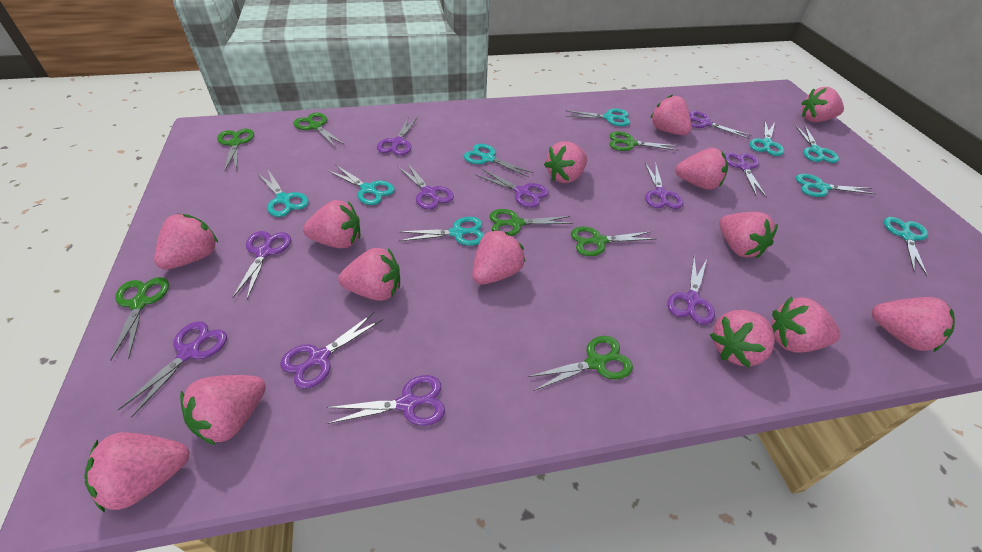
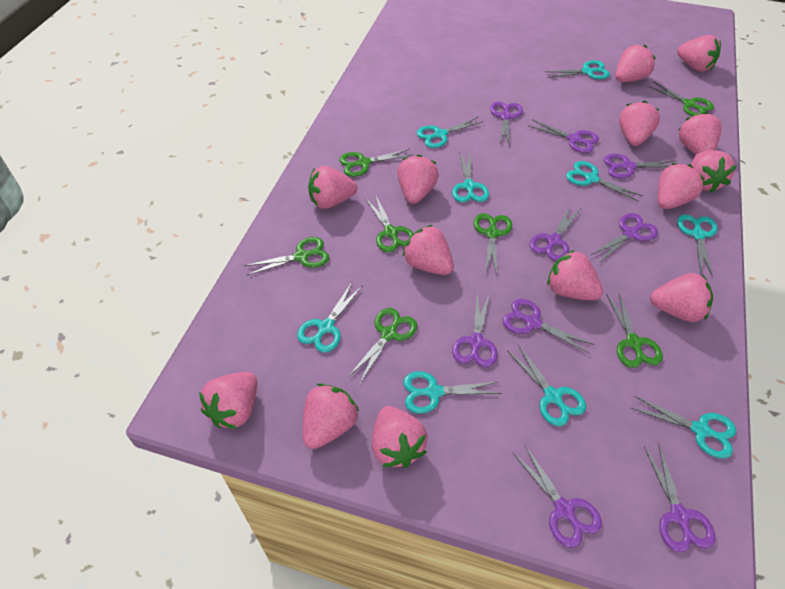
purple scissors: [118,321,227,418] [232,231,291,299] [280,312,383,389] [326,375,445,426] [377,118,417,156] [398,163,454,210] [476,169,549,208] [645,162,683,209] [667,257,715,325] [689,111,751,139] [725,152,767,198] = 11 -> [452,293,498,367] [490,101,523,145] [503,299,594,354] [512,444,602,548] [529,120,599,153] [530,204,581,261] [591,213,658,263] [604,154,677,179] [644,444,715,553] = 9

